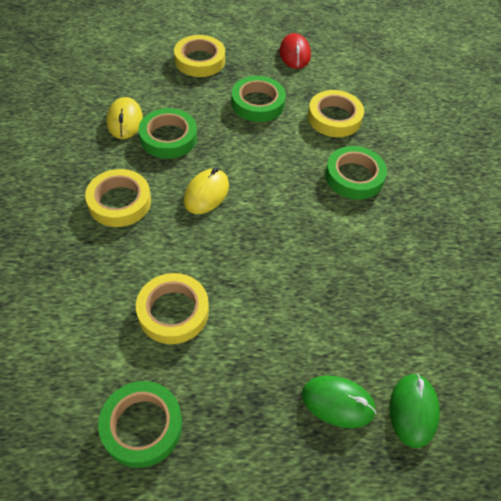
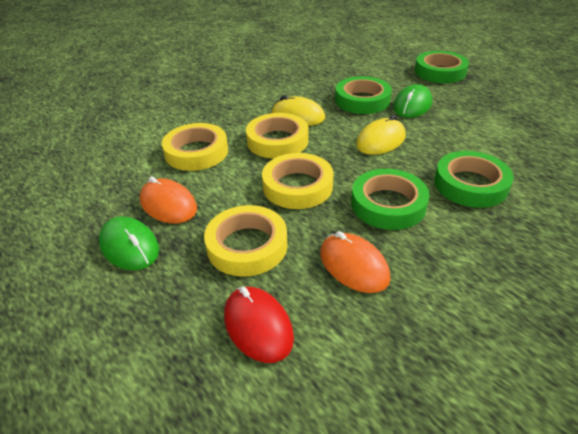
orange mouse: none = 0 -> [140,177,197,223] [320,231,390,293] = 2

